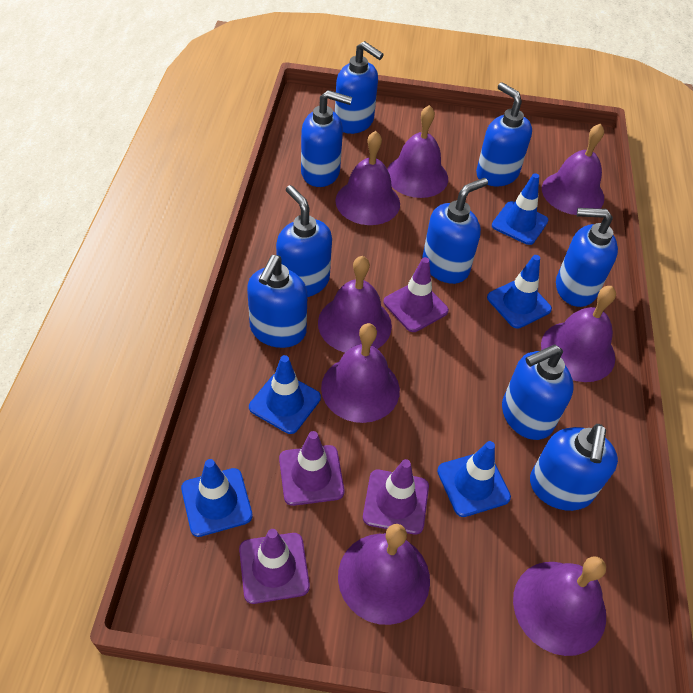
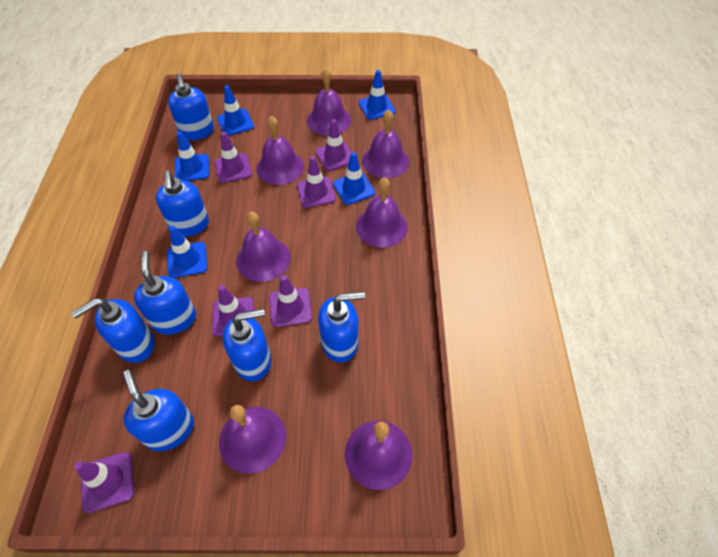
blue soap dispenser: [247,255,307,348] [276,185,332,297] [301,90,352,187] [335,41,384,134] [422,178,488,284] [476,82,532,186] [502,345,574,440] [530,424,618,511] [556,208,618,307] = 9 -> [71,298,155,363] [123,370,194,452] [134,251,196,335] [156,171,209,237] [168,73,214,141] [223,308,272,381] [318,291,365,363] = 7
purple bell: [318,256,392,353] [321,323,400,423] [335,131,400,225] [338,524,430,625] [387,105,448,198] [513,556,606,656] [541,286,616,382] [542,123,604,215] = 8 -> [219,405,286,474] [236,212,291,282] [256,116,304,185] [307,68,351,136] [345,421,412,490] [356,177,408,248] [362,109,409,179] = 7
purple traffic cone: [239,529,310,604] [279,431,344,506] [363,459,429,535] [383,257,449,332] = 4 -> [74,452,134,513] [212,285,254,337] [215,132,252,183] [269,275,312,327] [297,156,336,208] [315,119,352,171] = 6

